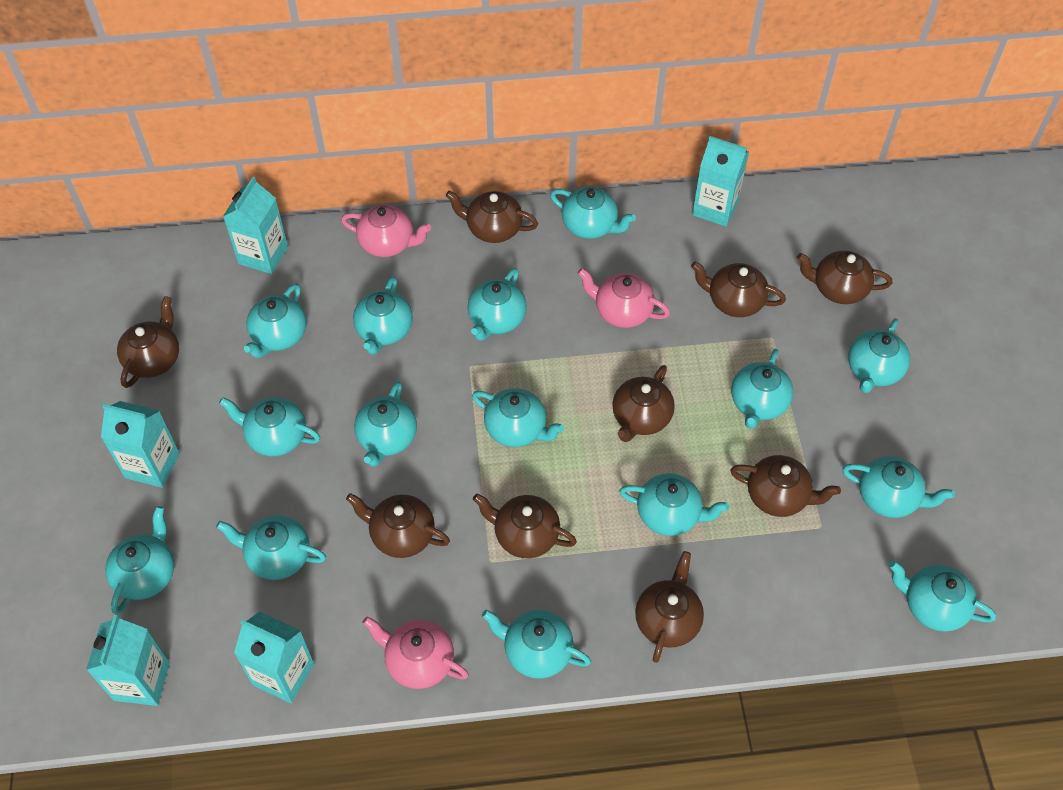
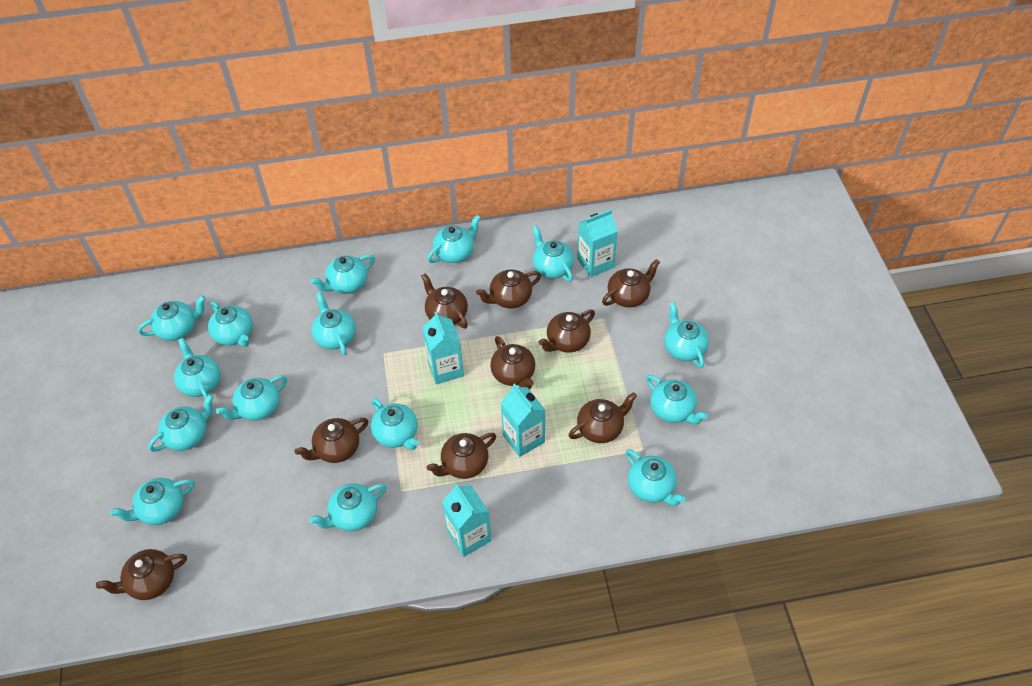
pink teapot: [341,205,431,257] [362,616,469,689] [578,268,670,328] = 3 -> none = 0
turquoise carton: [86,615,170,706] [101,401,180,488] [223,177,288,274] [234,612,314,703] [692,136,749,227] = 5 -> [422,312,464,384] [442,484,492,557] [500,383,545,457] [577,209,618,277] = 4

